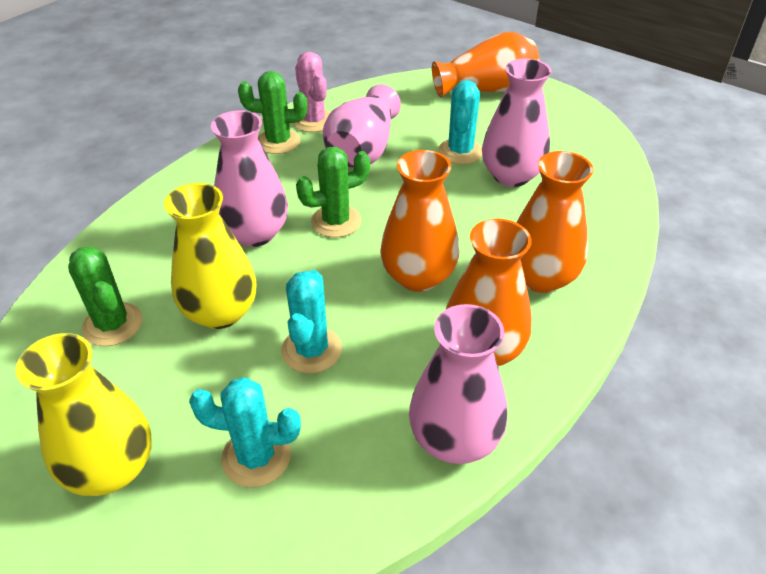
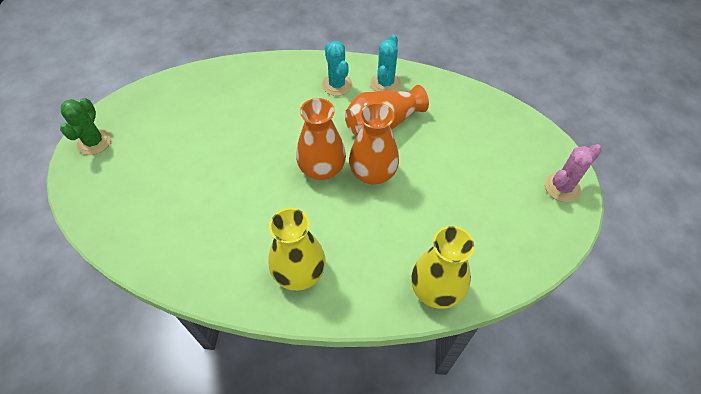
green cactus: [68,246,142,346] [238,71,308,154] [296,147,370,237] = 3 -> [60,98,111,155] = 1
orange vase: [380,150,459,292] [432,32,539,97] [446,219,532,366] [516,151,594,293] = 4 -> [296,98,346,180] [345,85,429,135] [349,103,399,185] = 3
pink vase: [211,110,288,247] [323,84,401,168] [409,304,507,464] [482,59,552,187] = 4 -> none = 0
turquoise cactus: [189,377,301,487] [281,270,342,373] [438,80,482,164] = 3 -> [322,41,352,96] [370,35,401,91] = 2

